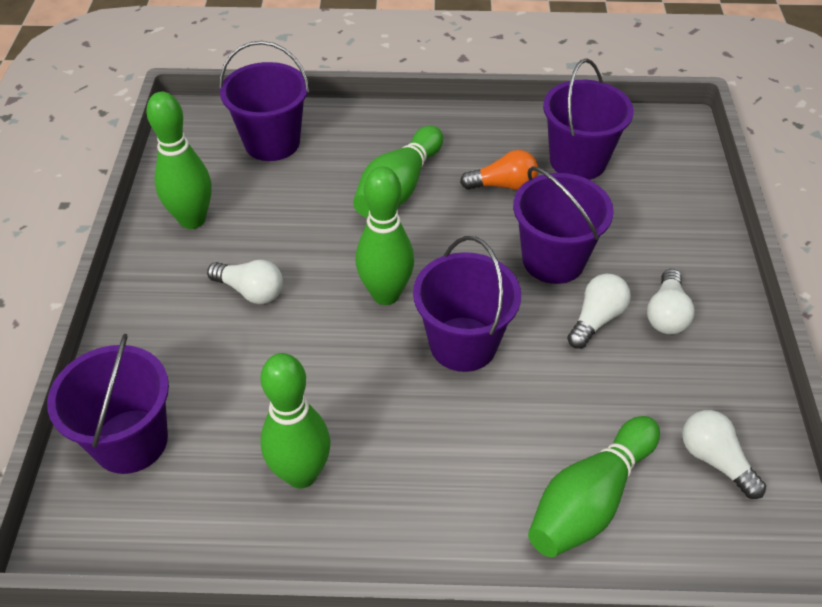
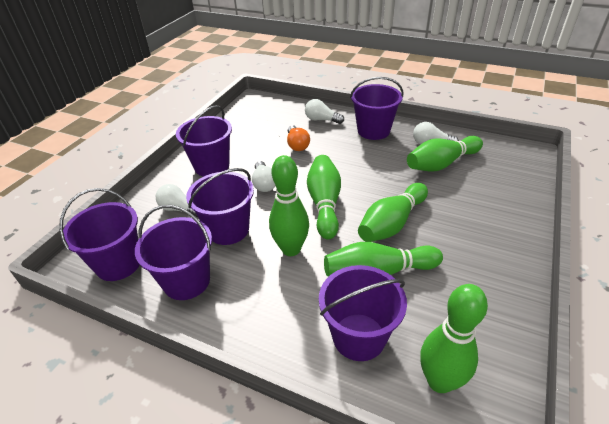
green bowling pin: [146,92,211,229] [260,353,330,488] [353,126,443,218] [356,166,414,305] [528,416,660,557] = 5 -> [269,155,309,256] [307,155,341,239] [324,242,443,276] [358,183,428,242] [407,136,483,172] [420,284,488,393] = 6
purple bucket: [47,334,169,474] [219,41,310,161] [413,236,521,372] [513,166,614,284] [543,59,634,180] = 5 -> [59,188,140,281] [135,205,212,300] [176,105,232,176] [186,168,254,245] [319,265,407,361] [350,77,403,140] = 6

